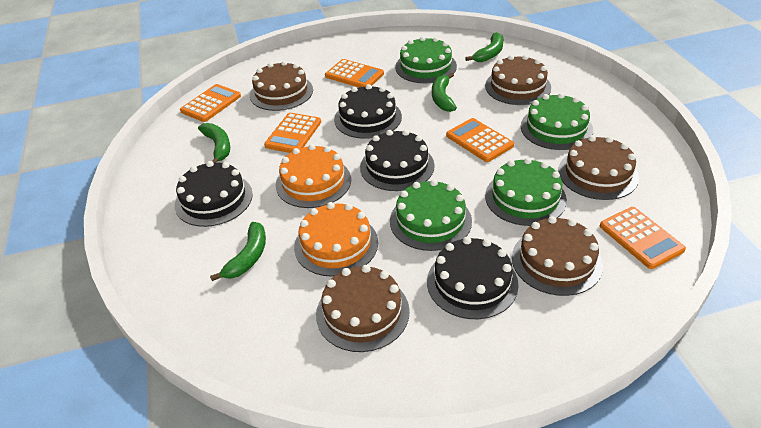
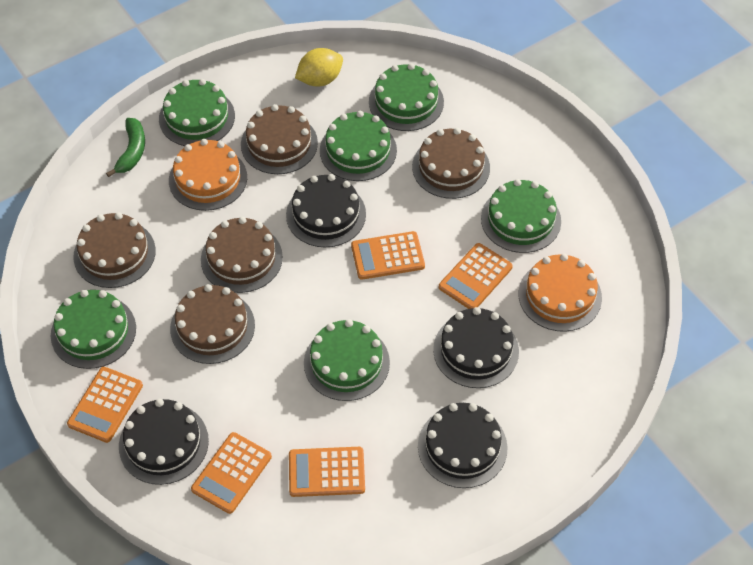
green banana: [198,123,230,163] [210,222,266,281] [432,73,457,112] [465,32,503,62] = 4 -> [106,118,145,177] = 1
green cake: [390,179,472,251] [395,36,457,83] [485,158,567,226] [521,93,593,150] = 4 -> [51,290,136,369] [159,79,235,146] [304,319,390,401] [320,111,397,181] [369,63,444,131] [481,179,561,253] = 6
yellow lemon: none = 0 -> [295,48,343,87] = 1

